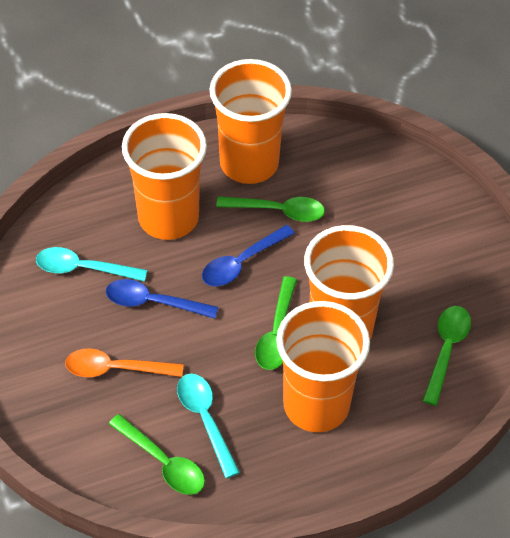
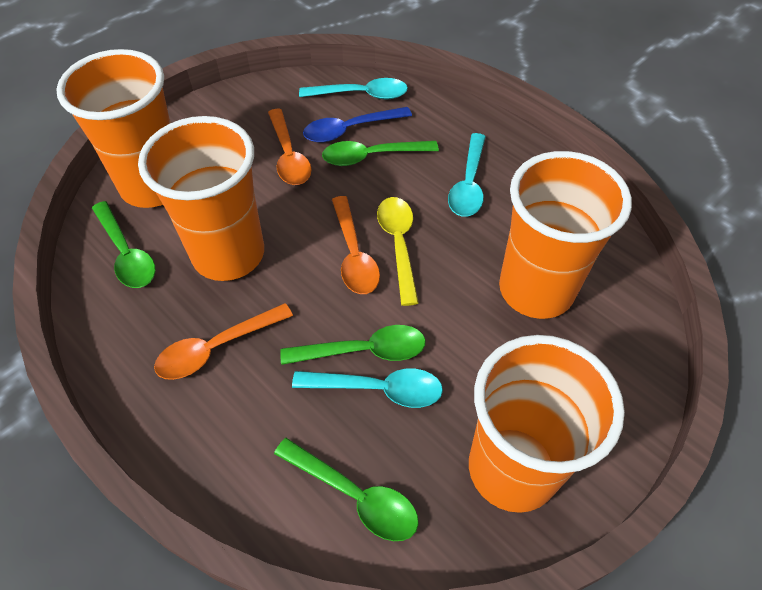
blue spoon: [106,279,218,319] [202,225,295,286] = 2 -> [303,107,412,143] = 1
orange spoon: [65,349,183,377] = 1 -> [154,303,293,380] [268,109,311,185] [332,196,380,294] = 3
turquoise spoon: [36,247,147,282] [177,374,240,478] = 2 -> [292,369,443,408] [299,78,408,99] [448,133,486,217] = 3
yellow spoon: none = 0 -> [377,197,419,306] = 1

